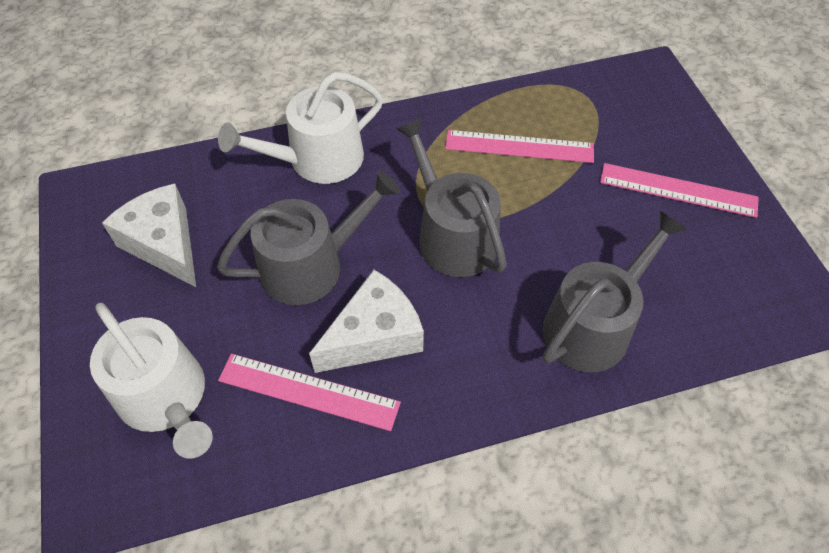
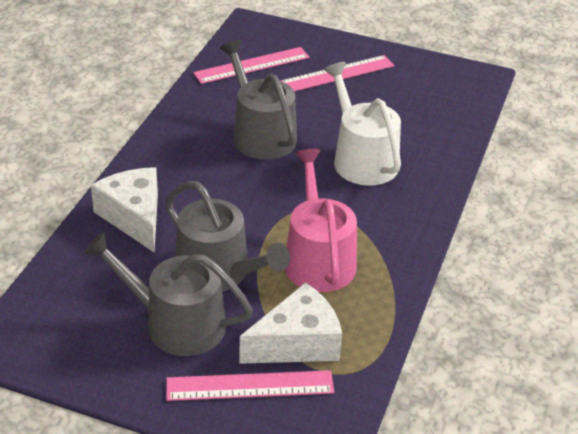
pink watering can: none = 0 -> [285,149,357,292] = 1
white watering can: [90,303,213,459] [218,72,383,184] = 2 -> [324,62,401,186] = 1

